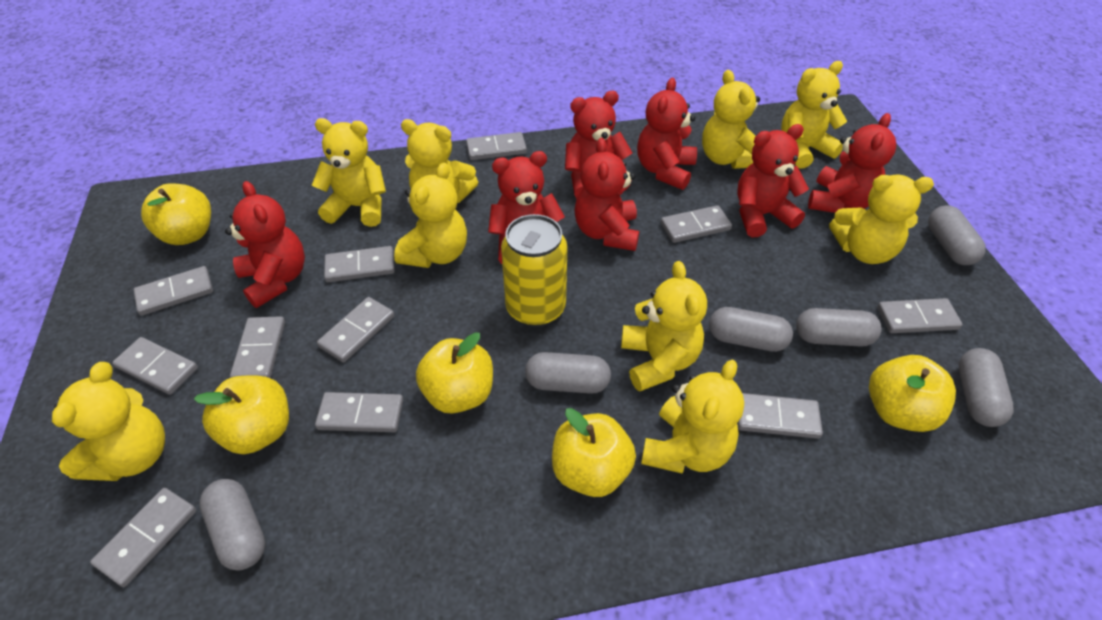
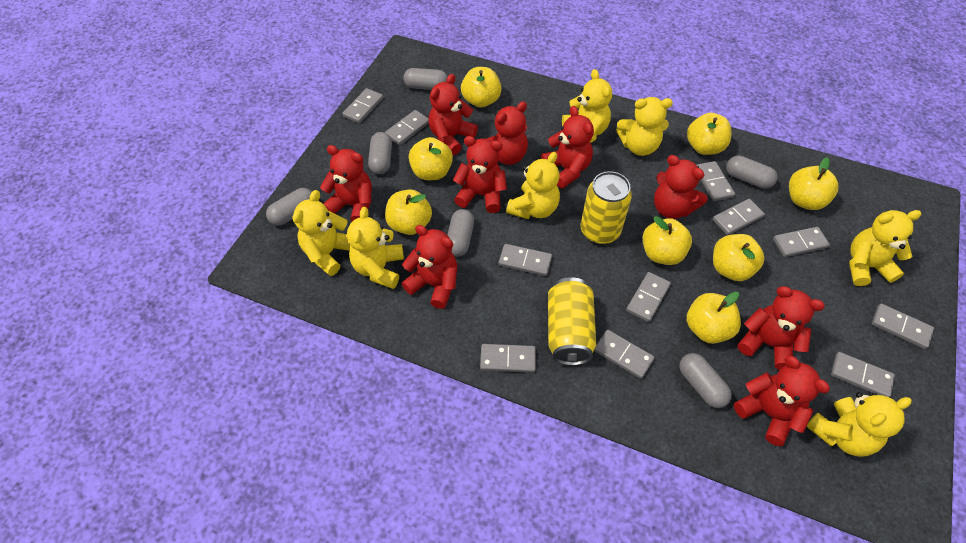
red teddy bear: [225,181,305,308] [488,151,565,264] [565,91,633,199] [574,138,639,251] [637,78,697,190] [737,124,809,237] [808,113,896,213] = 7 -> [320,145,372,222] [402,225,457,309] [429,74,478,155] [453,136,507,213] [486,101,528,165] [541,106,594,188] [654,155,708,219] [734,356,830,446] [738,286,825,370] = 9
yellow apple: [141,183,211,245] [194,375,289,454] [416,332,493,414] [552,408,636,497] [869,355,956,432] = 5 -> [385,189,432,235] [409,137,453,180] [461,67,501,108] [643,216,692,265] [687,113,732,155] [687,292,741,344] [713,234,764,281] [789,157,838,210] = 8
yellow can: [501,214,567,327] = 1 -> [548,277,596,365] [581,171,632,245] = 2
yellow teddy bear: [52,362,165,481] [312,118,386,227] [394,163,467,268] [401,119,478,203] [621,261,707,392] [641,360,744,473] [702,70,760,169] [781,61,847,169] [829,175,934,264] = 9 -> [292,190,351,276] [347,207,404,289] [506,152,560,219] [562,69,612,143] [616,97,673,156] [806,392,911,457] [849,210,922,286] = 7

